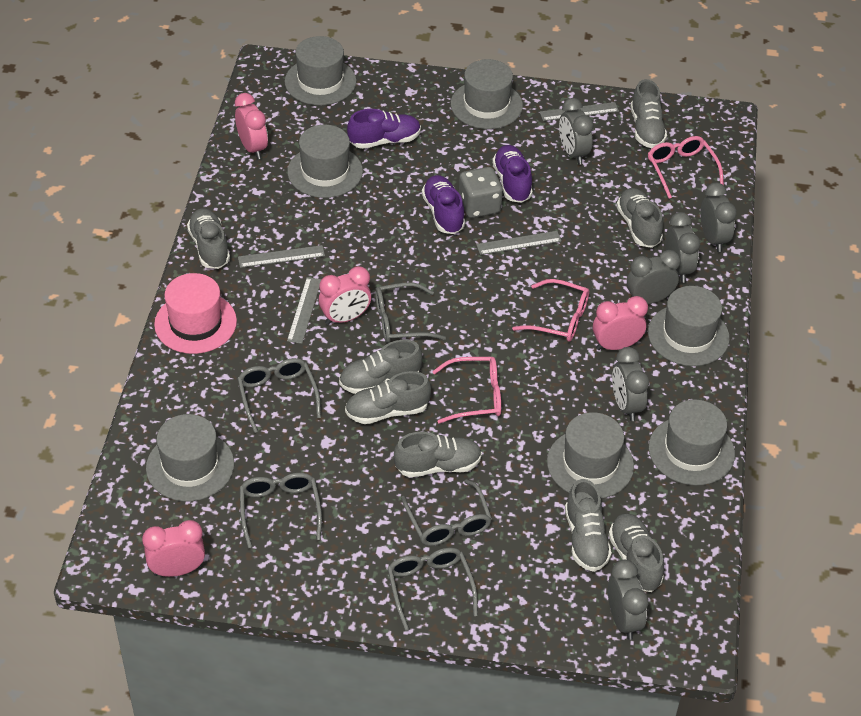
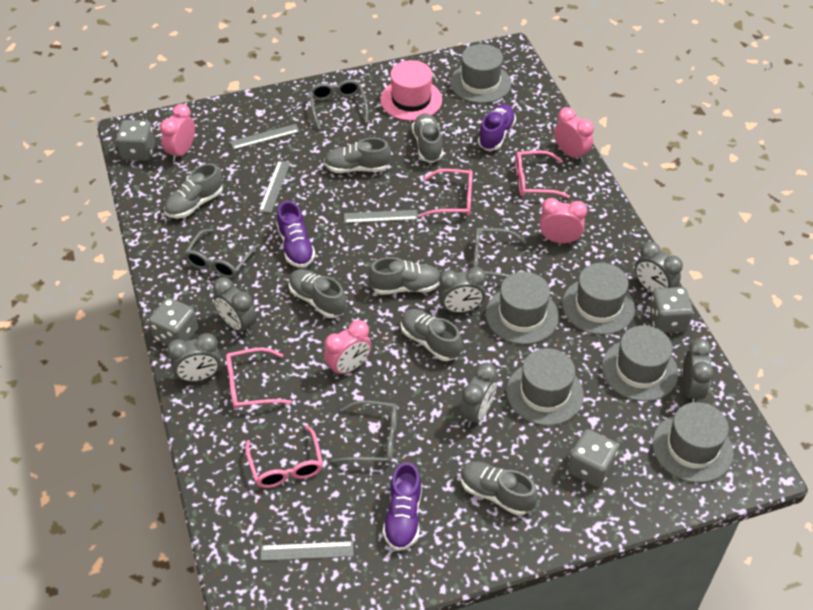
grey dice: [459,167,503,218] = 1 -> [116,120,155,161] [149,298,198,345] [567,429,619,487] [649,287,693,333] = 4
grey glasses: [237,358,321,433] [240,473,322,548] [375,282,446,343] [388,548,478,631] [401,479,492,546] = 5 -> [184,229,260,278] [309,80,368,130] [332,400,398,464] [473,228,527,278] = 4
grey hat: [146,414,234,502] [285,36,356,105] [287,125,363,198] [451,59,523,129] [547,412,634,498] [648,286,730,366] [649,400,735,485] = 7 -> [450,44,511,103] [486,272,559,344] [507,348,584,426] [562,263,635,335] [602,325,678,401] [652,402,733,483] = 6
grey shoe: [187,208,230,269] [339,340,422,394] [345,371,431,424] [394,432,482,477] [565,479,612,572] [609,514,664,592] [617,188,663,248] [631,79,667,148] = 8 -> [164,163,223,218] [289,269,347,318] [324,138,391,173] [368,257,440,295] [401,309,462,361] [412,113,443,163] [460,461,538,516] = 7
pink glasses: [432,357,501,424] [512,279,589,342] [648,136,724,199] = 3 -> [226,347,292,409] [245,425,323,488] [420,169,473,217] [515,150,570,198] = 4

